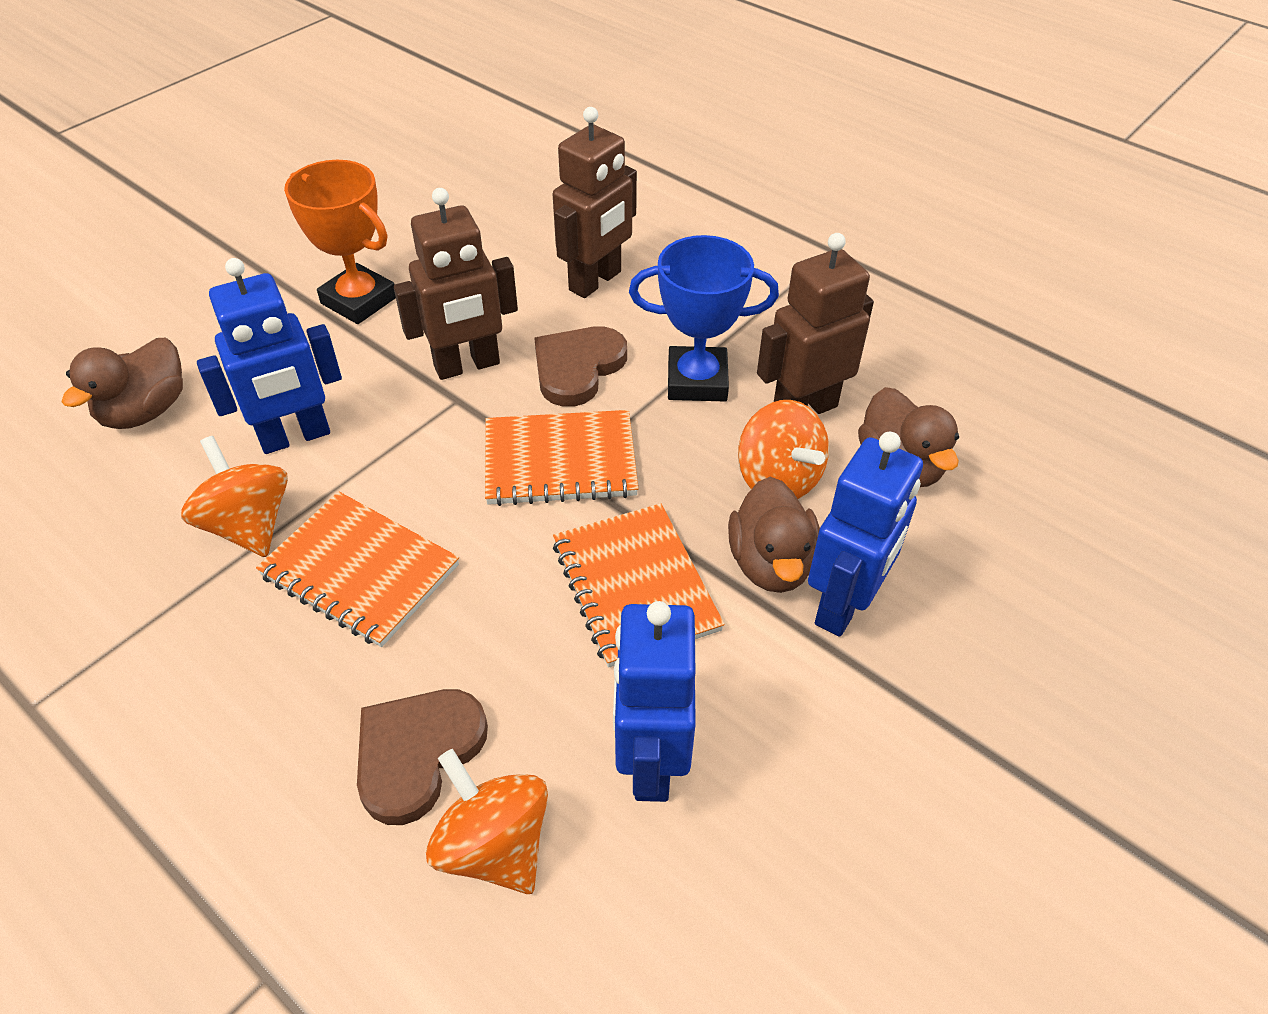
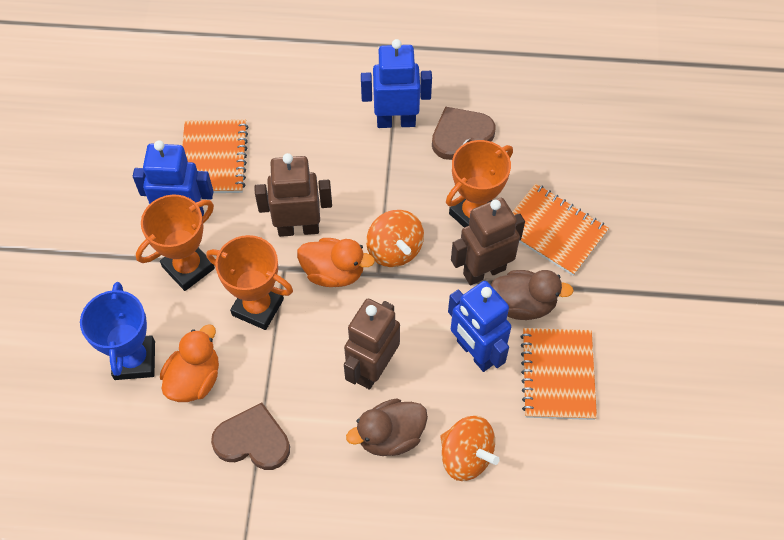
brown duck: [62,338,183,429] [728,477,820,593] [858,387,959,487] = 3 -> [346,398,428,456] [491,270,574,320] = 2
orange duck: none = 0 -> [160,324,219,402] [297,238,375,287] = 2
orange spinning top: [181,436,288,557] [426,749,548,894] [738,400,829,499] = 3 -> [366,210,424,267] [440,416,500,481] = 2
orange trophy: [284,160,396,324] = 1 -> [136,195,215,291] [206,235,293,330] [446,140,513,227] = 3

